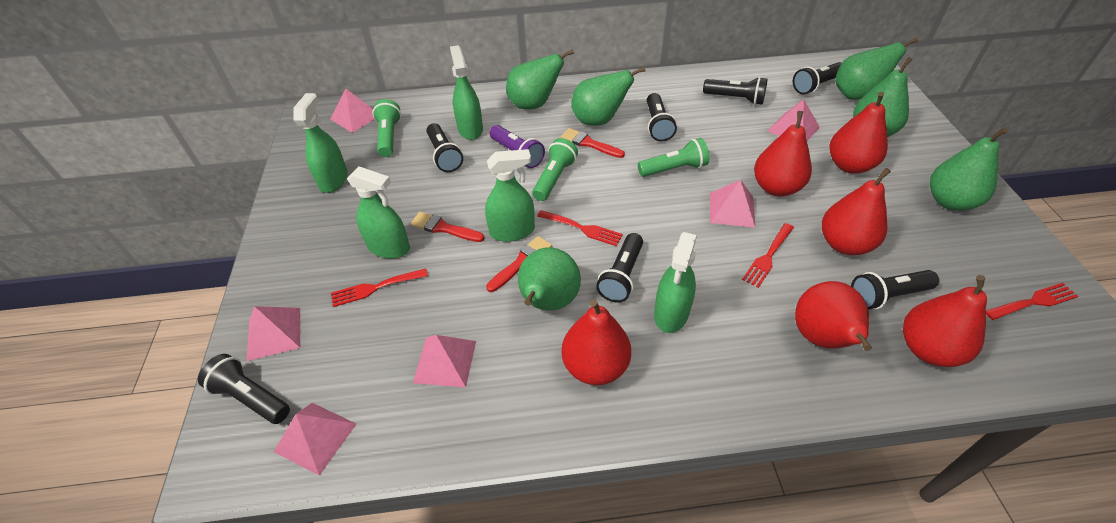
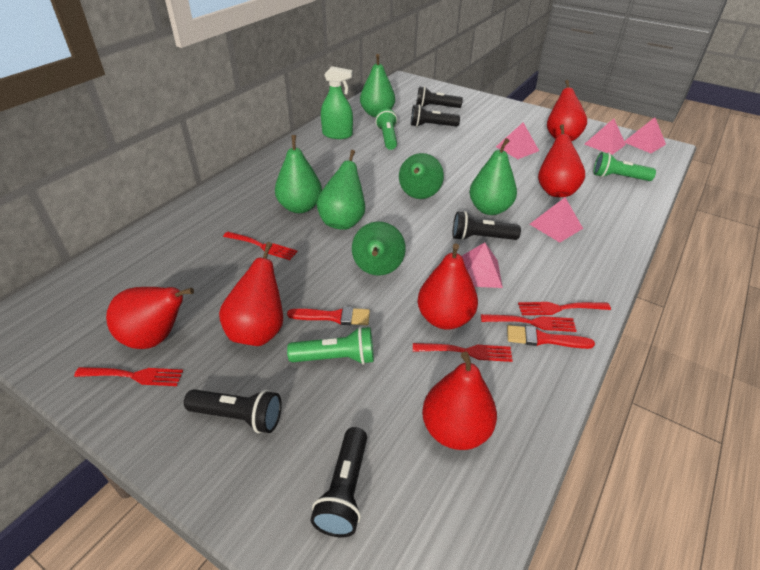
black flashlight: [198,354,290,424] [426,123,463,172] [596,233,643,303] [647,93,677,142] [703,77,767,105] [793,62,842,94] [851,270,939,310] = 7 -> [184,389,282,433] [310,427,367,537] [411,104,460,127] [416,86,463,108] [453,211,521,241] = 5
green spray bottle: [293,93,348,193] [347,166,410,259] [450,45,483,140] [485,149,535,242] [654,232,697,333] = 5 -> [321,66,353,139] = 1
pink pyramid: [247,306,300,361] [274,403,356,476] [330,89,375,133] [413,335,476,387] [710,180,755,227] [767,99,820,141] = 6 -> [461,242,503,288] [496,123,539,159] [530,197,583,243] [584,118,626,155] [624,117,666,153] = 5
purple flashlight: [490,125,545,168] = 1 -> none = 0
red brush: [410,212,484,242] [486,236,552,292] [561,128,625,158] = 3 -> [287,307,370,325] [507,325,595,349] = 2
red fork: [331,269,428,307] [537,210,623,246] [742,223,794,288] [986,283,1078,320] = 4 -> [74,367,183,386] [223,232,298,260] [413,343,513,362] [481,314,577,332] [518,302,611,315] = 5

